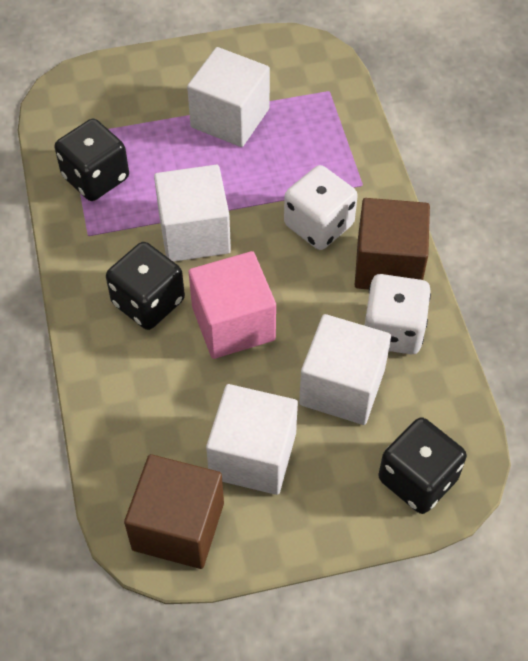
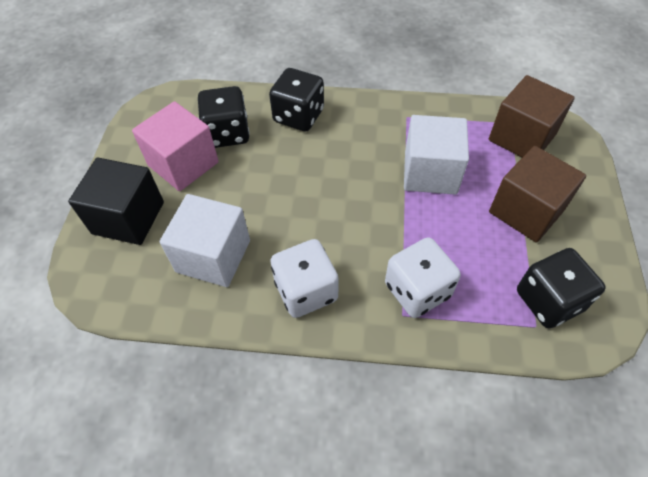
black cube: none = 0 -> [68,158,164,245] = 1
white cube: [154,165,231,262] [187,47,270,147] [206,384,298,495] [299,314,391,425] = 4 -> [160,194,250,287] [404,115,469,195] = 2

